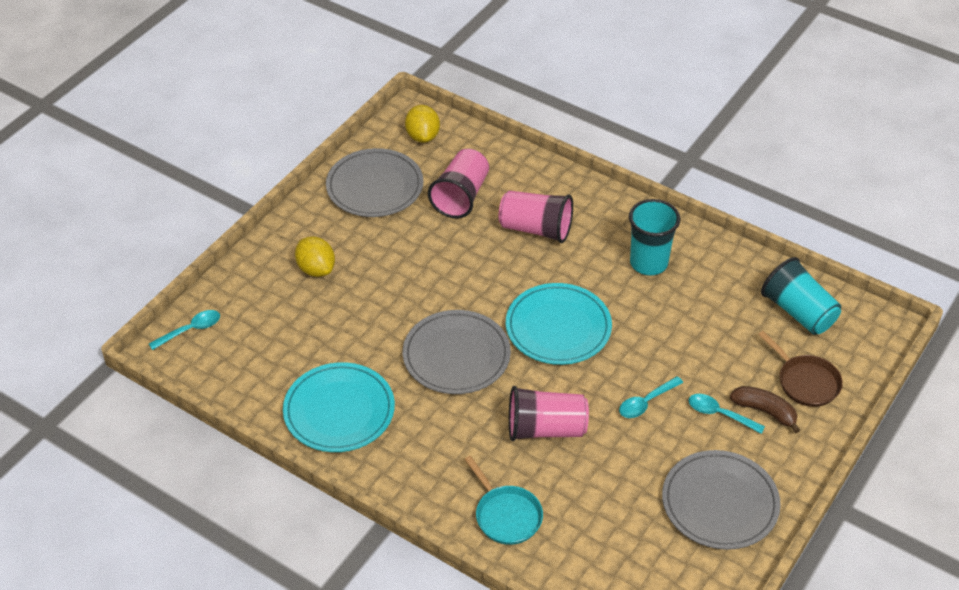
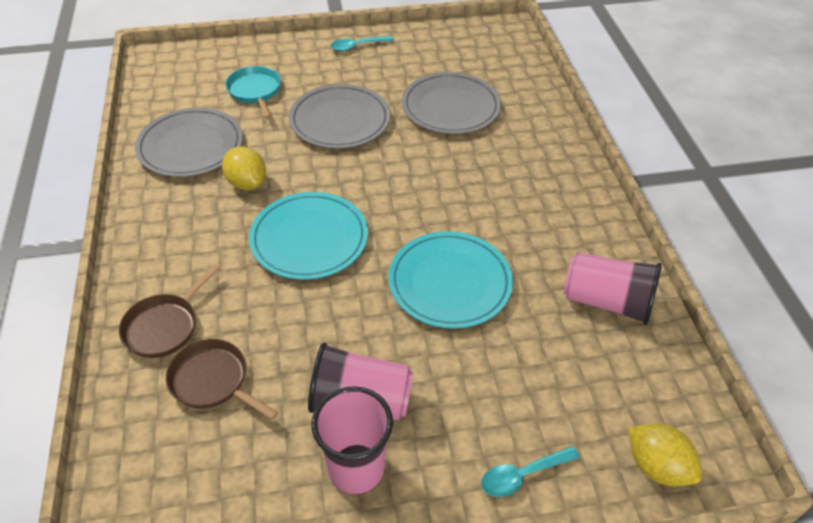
brown banana: [730,386,800,434] = 1 -> none = 0
brown pan: [758,331,843,407] = 1 -> [119,264,220,358] [166,339,278,420] = 2
turquoise cup: [629,199,680,276] [761,257,841,335] = 2 -> none = 0
turquoise spoon: [149,310,220,350] [619,376,683,418] [688,394,765,434] = 3 -> [330,36,393,51] [481,446,580,497] = 2

